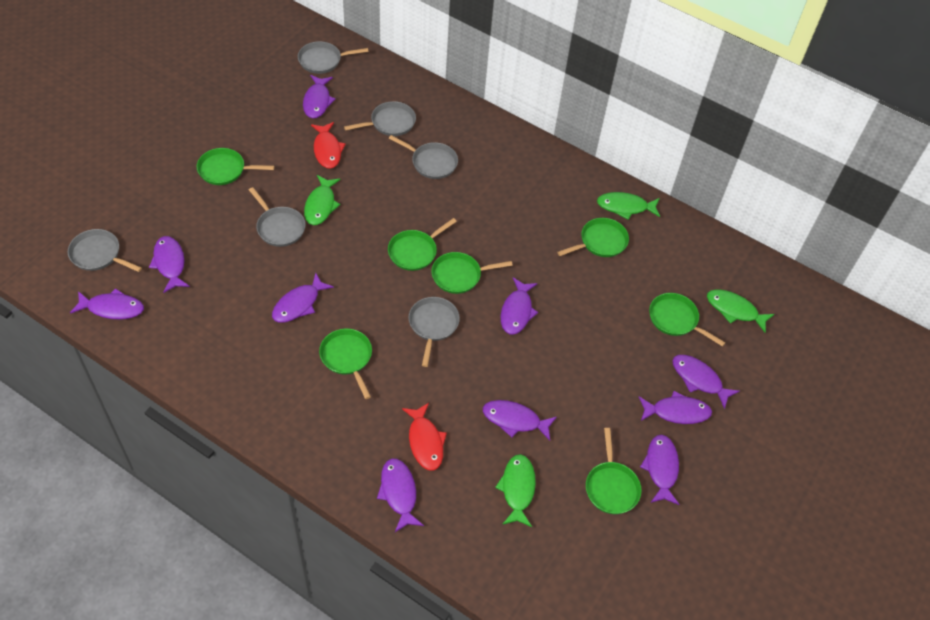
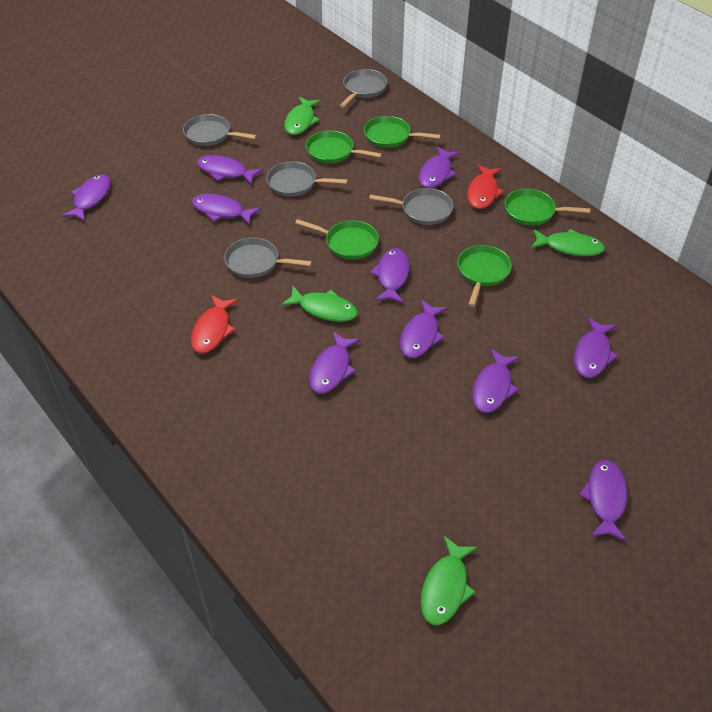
green pan: [197,148,275,185] [319,328,372,399] [388,218,457,271] [431,252,513,294] [557,218,629,257] [586,428,642,514] [649,293,725,347] = 7 -> [295,219,379,260] [306,131,382,163] [364,116,441,148] [457,245,512,307] [504,189,590,226] = 5
grey pan: [68,229,142,272] [249,187,305,247] [298,41,369,74] [344,101,416,136] [389,135,458,179] [408,297,460,367] = 6 -> [183,114,257,146] [224,238,312,278] [266,161,348,197] [340,69,387,108] [369,188,453,225] = 5

